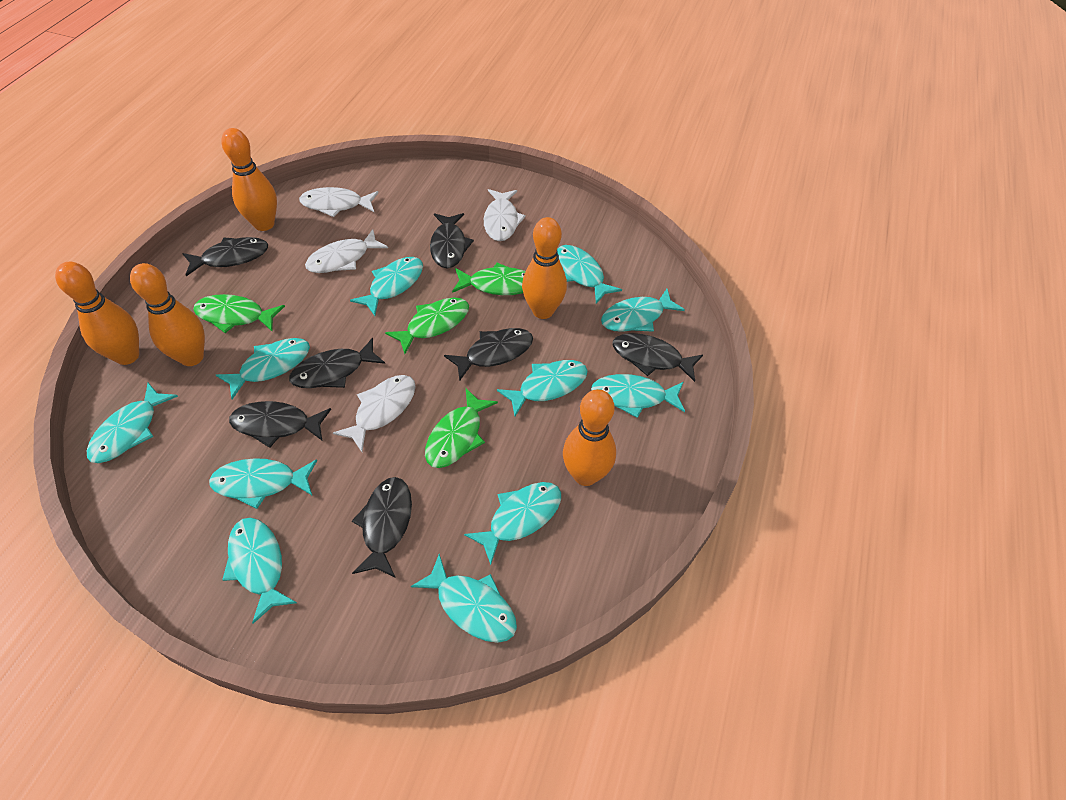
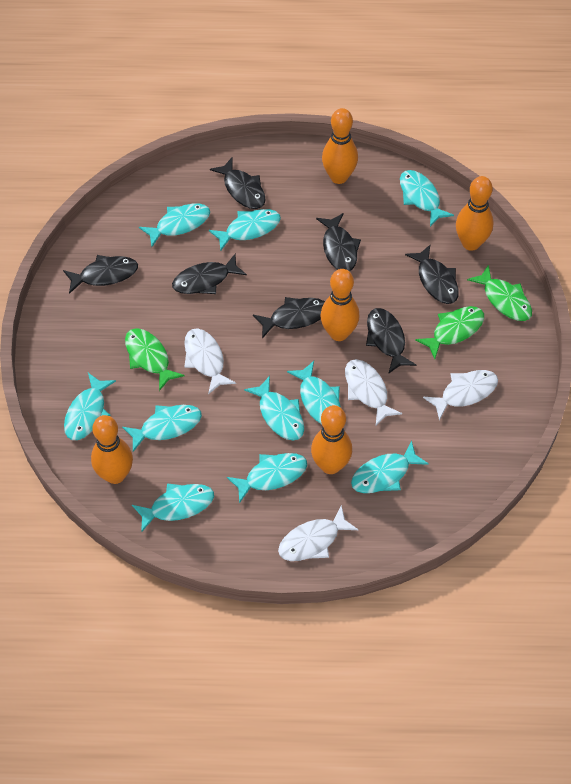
green fish: [193,294,285,333] [385,297,469,354] [425,388,498,468] [452,263,526,295] = 4 -> [125,328,185,391] [415,306,484,359] [467,264,532,321] = 3
turquoise fish: [87,383,178,463] [209,458,317,509] [216,338,310,399] [222,517,297,624] [350,257,423,316] [411,554,517,643] [464,482,561,565] [497,360,588,416] [557,245,622,304] [591,374,685,418] [601,289,685,332] = 11 -> [64,373,116,440] [122,405,202,452] [132,483,214,532] [139,203,210,247] [209,209,281,251] [227,453,307,503] [244,376,304,441] [287,361,341,424] [351,440,429,493] [400,170,454,226] = 10

